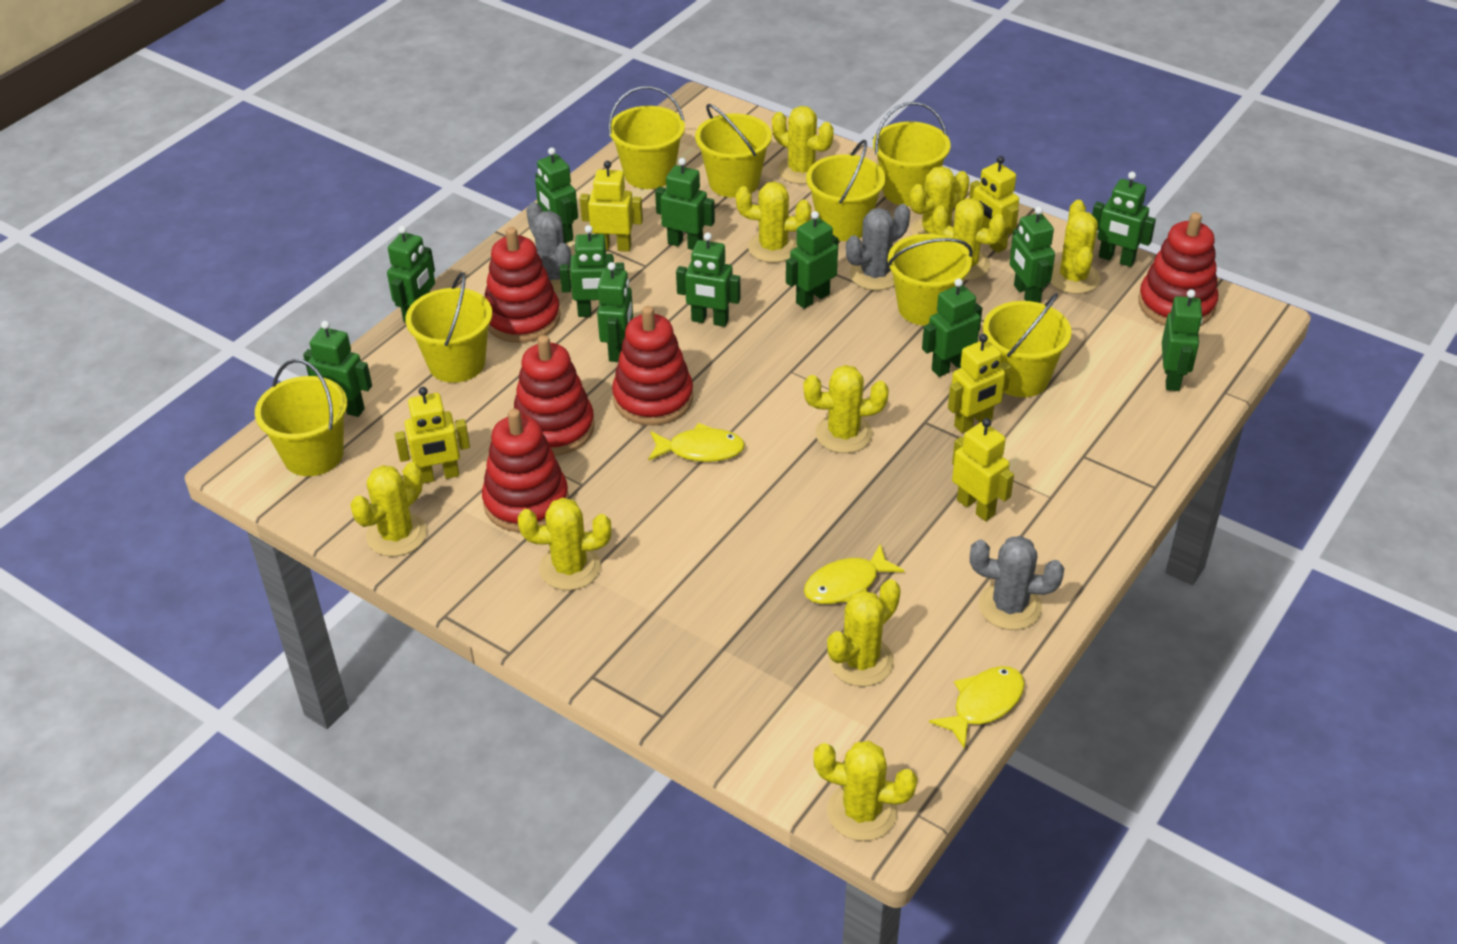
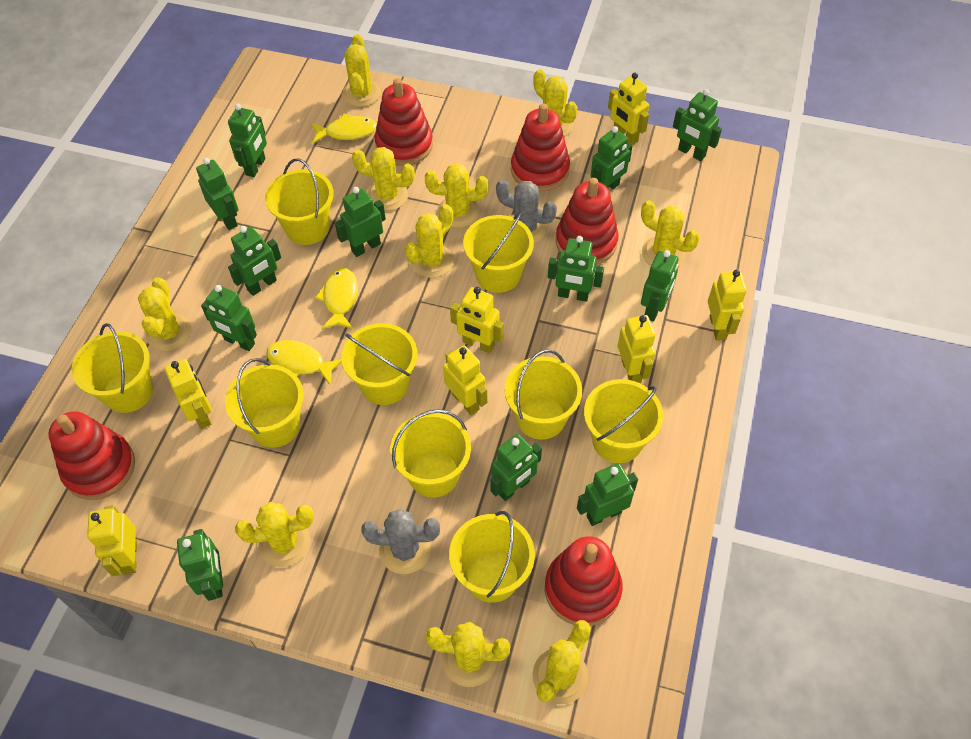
grey cactus: [526,202,571,293] [846,204,910,290] [970,536,1064,630] = 3 -> [361,509,440,574] [496,179,557,243] = 2
yellow bucket: [255,359,347,476] [406,272,492,383] [608,86,685,189] [695,104,772,198] [806,140,885,241] [873,102,950,206] [887,234,973,326] [983,293,1072,397] = 8 -> [72,323,153,413] [225,358,304,448] [265,158,334,245] [341,323,417,405] [391,409,471,498] [449,511,535,603] [463,212,534,293] [504,349,582,440] [584,379,663,463] = 9
yellow robot: [394,387,470,484] [580,161,643,252] [948,334,1011,433] [952,418,1014,521] [969,156,1019,253] = 5 -> [87,505,137,576] [165,359,212,429] [443,345,487,415] [450,287,504,353] [608,73,649,145] [618,315,655,383] [708,270,747,341] = 7

